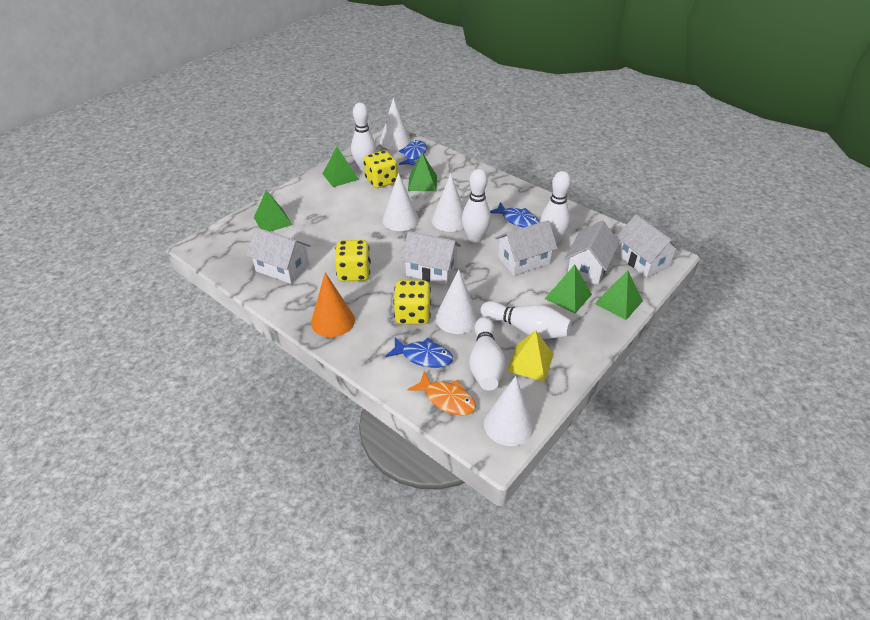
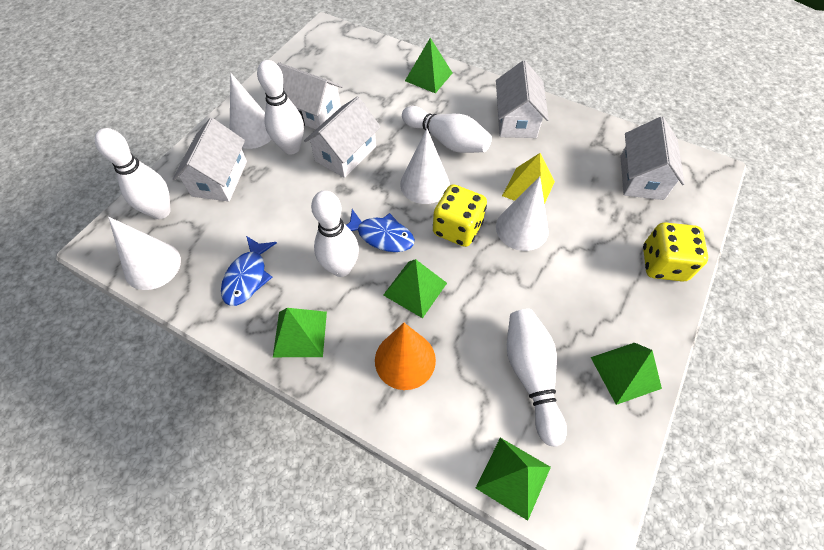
blue fish: [386,337,453,368] [399,140,427,166] [490,202,540,227] = 3 -> [221,236,277,306] [346,209,415,252] = 2
orange fish: [407,372,476,415] = 1 -> none = 0
white cone: [380,98,411,150] [382,173,419,231] [431,173,464,232] [435,269,479,334] [484,376,534,446] = 5 -> [108,217,181,290] [230,73,272,149] [400,129,450,204] [496,176,549,251] = 4
yellow dice: [335,240,371,281] [364,150,398,188] [393,280,431,324] = 3 -> [433,184,487,247] [643,222,708,282] = 2

